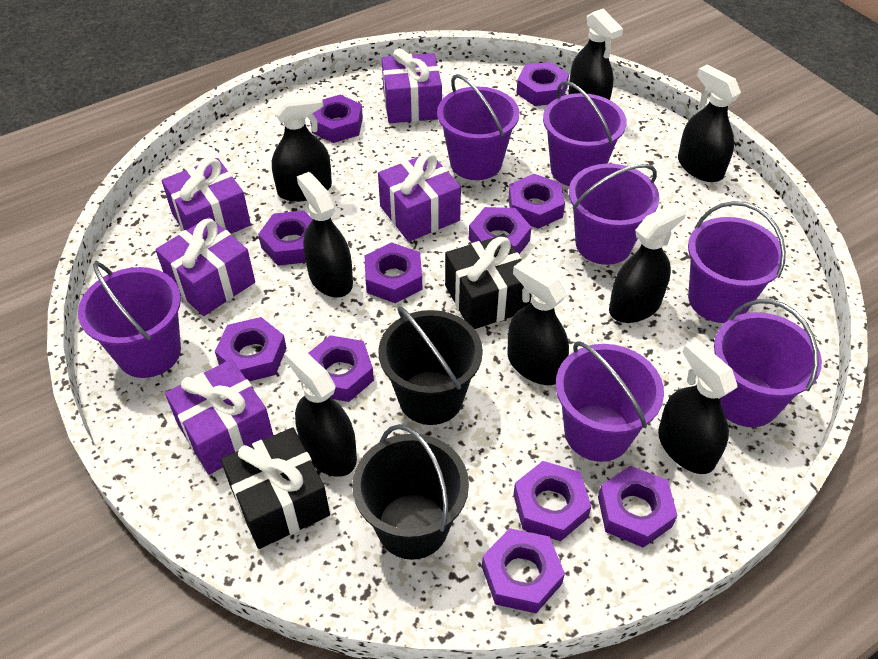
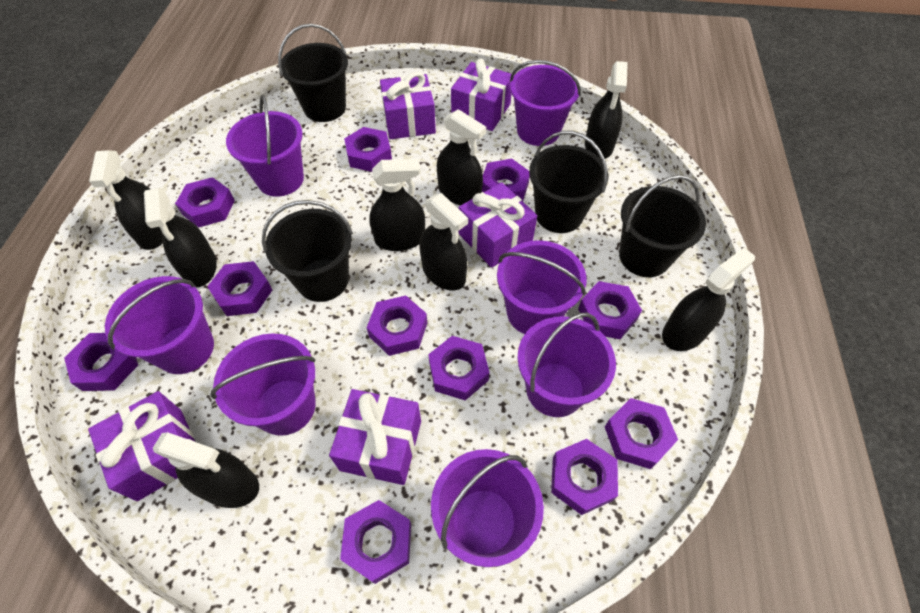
black bucket: [353,424,469,560] [378,306,483,425] = 2 -> [262,200,353,302] [278,24,348,122] [529,131,608,233] [619,175,706,277] = 4
black gift: [221,427,330,549] [445,234,531,329] = 2 -> none = 0

